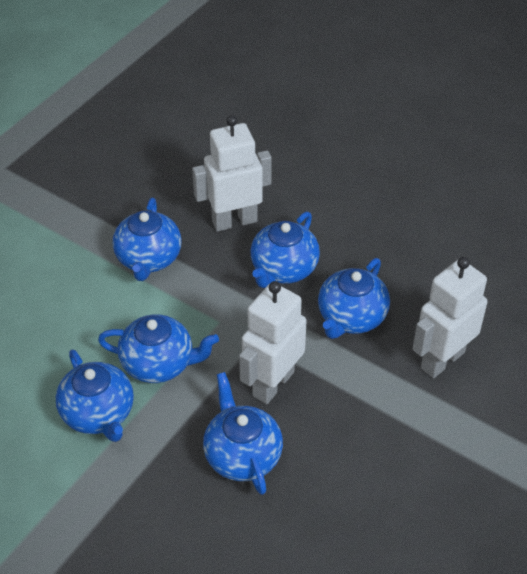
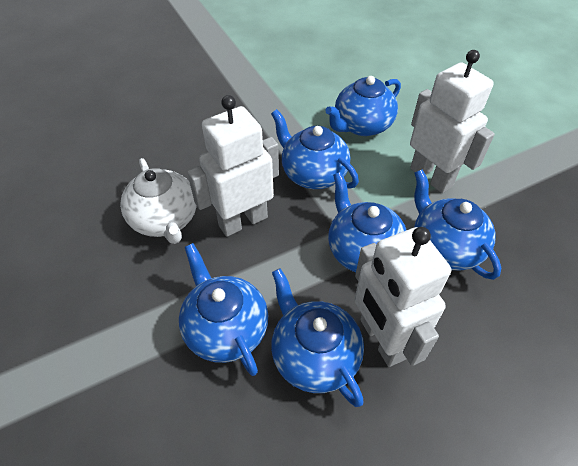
white teapot: none = 0 -> [120,158,197,244] = 1

